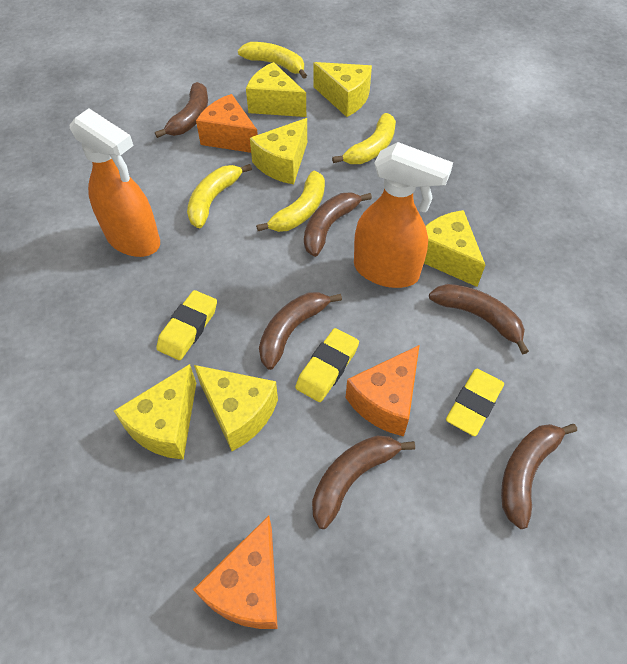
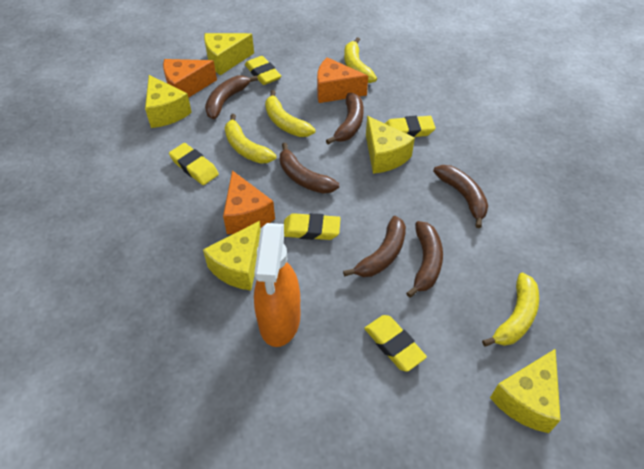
orange spray bottle: [70,108,160,257] [354,142,453,288] = 2 -> [254,223,300,347] = 1
yellow cheese: [114,364,196,460] [194,365,278,451] [246,62,306,117] [250,118,307,184] [313,62,372,117] [424,210,485,287] = 6 -> [145,75,192,128] [203,221,261,291] [204,33,254,75] [366,116,415,174] [490,349,561,433] = 5
yellow eraser: [156,290,217,360] [295,328,359,402] [446,369,504,436] = 3 -> [169,143,219,185] [245,56,281,85] [284,213,341,240] [364,315,427,372] [385,116,436,137] = 5

